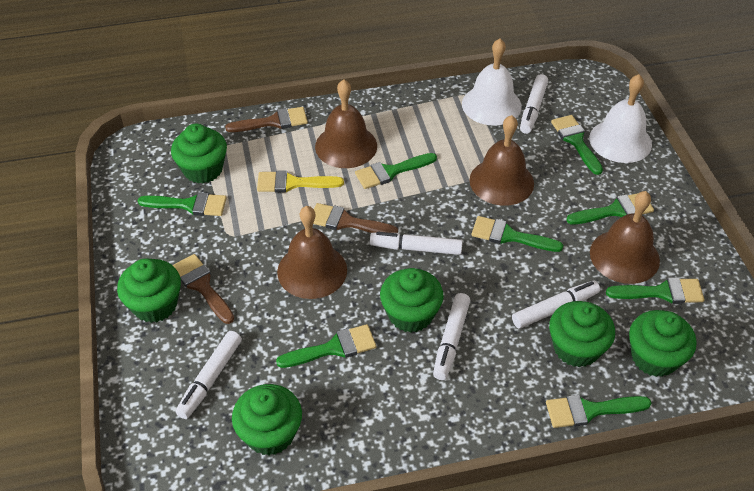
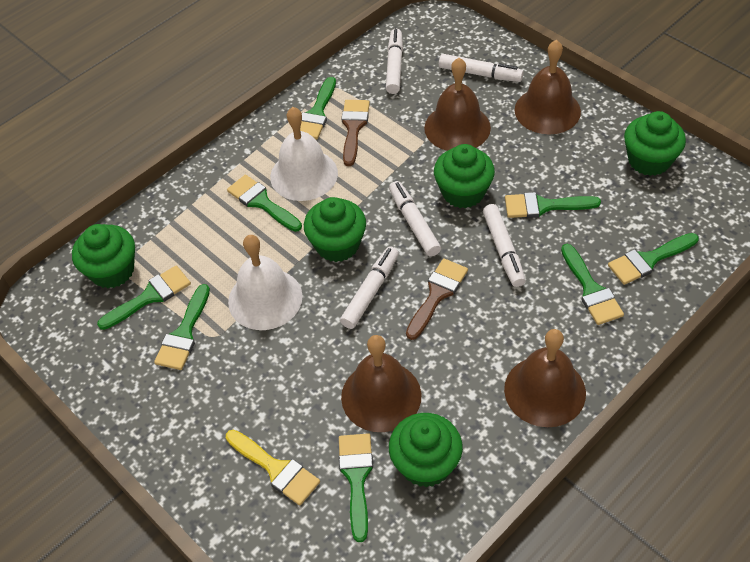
brown brush: [172,254,234,324] [225,107,308,132] [313,203,398,233] = 3 -> [341,100,370,166] [406,258,468,340] = 2
green cupcake: [117,258,181,323] [171,123,227,183] [232,384,302,455] [380,268,444,333] [549,301,615,367] [629,310,697,377] = 6 -> [72,224,135,288] [304,197,366,262] [389,413,463,487] [434,144,495,208] [624,111,686,176] = 5

